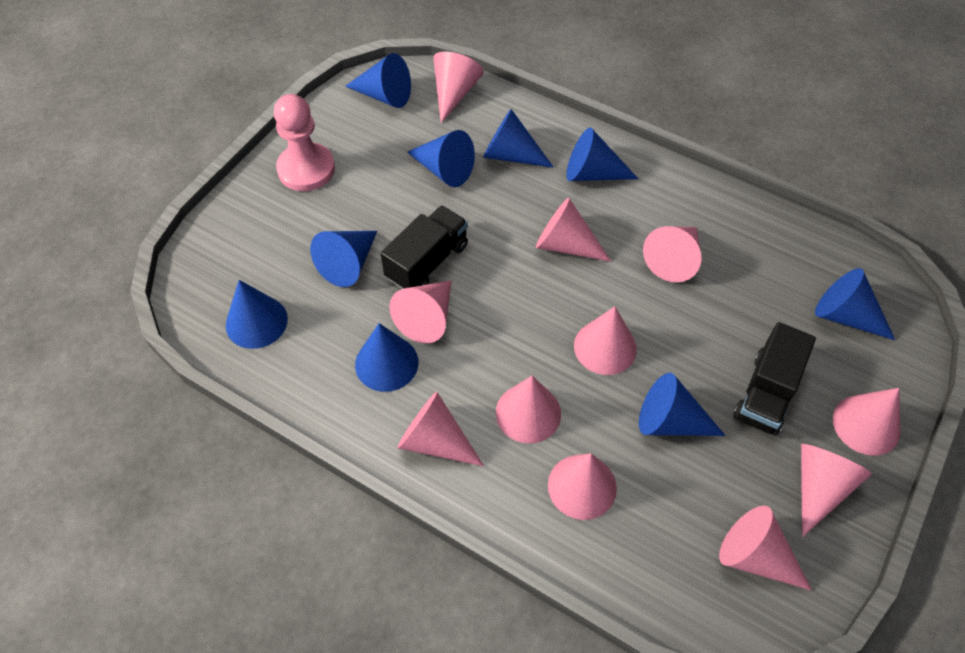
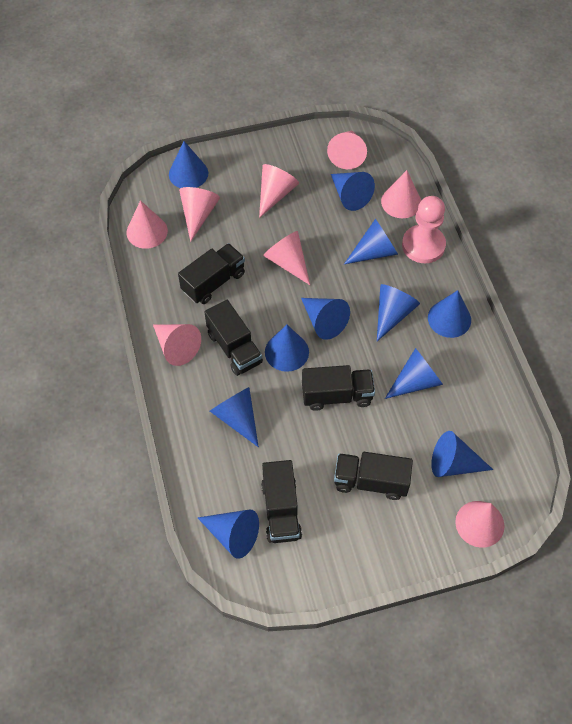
black truck: [381,205,468,289] [733,322,816,436] = 2 -> [178,243,245,304] [204,300,263,376] [261,460,302,543] [302,365,375,411] [334,452,413,500] = 5
blue cone: [226,280,288,349] [310,231,377,287] [345,53,411,108] [355,323,418,392] [407,130,475,187] [483,109,554,168] [566,128,638,181] [639,373,726,436] [815,268,895,340] = 9 -> [169,141,208,188] [198,509,259,559] [210,387,259,447] [265,325,309,372] [301,298,350,340] [331,172,375,211] [344,219,398,264] [377,284,420,341] [385,348,443,399] [428,290,471,338] [431,431,493,477] = 11
pink cone: [389,280,451,343] [397,392,484,466] [433,51,484,123] [496,376,561,444] [536,198,611,262] [548,453,617,520] [574,307,637,375] [643,226,702,282] [719,506,812,591] [801,444,872,537] [833,388,901,456] = 11 -> [127,200,168,249] [153,324,201,366] [179,187,220,242] [259,164,299,218] [263,231,310,285] [327,131,367,169] [381,170,421,218] [455,501,504,548] = 8

